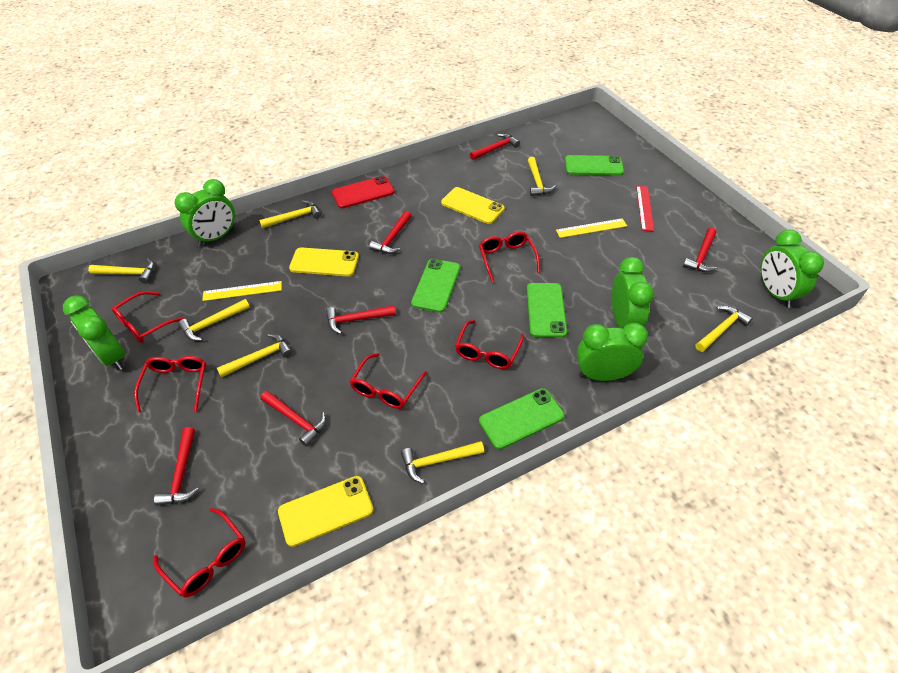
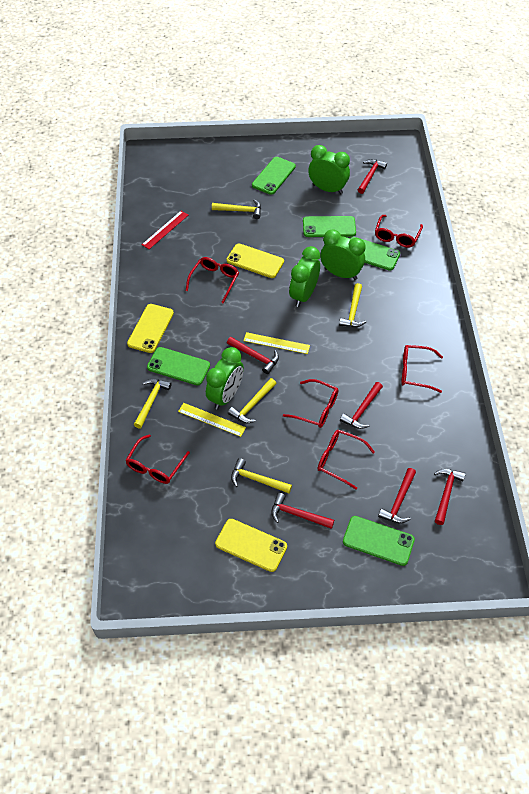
green clock: [63,295,125,370] [175,179,235,246] [577,323,648,381] [612,257,654,329] [760,230,824,308] = 5 -> [206,347,244,410] [289,246,320,307] [308,145,350,194] [320,229,366,280] = 4
green phone: [411,259,460,313] [479,388,564,449] [527,283,567,338] [565,155,624,175] = 4 -> [147,347,210,385] [252,157,296,195] [303,216,356,237] [343,516,415,566] [350,237,400,271] = 5
red phone: [332,176,394,208] = 1 -> none = 0
yellow hammer: [88,258,154,284] [178,299,250,341] [217,334,292,378] [259,200,321,228] [401,441,484,484] [528,157,556,196] [695,306,753,352] = 7 -> [134,379,171,429] [212,199,261,219] [228,378,277,423] [231,458,292,493] [339,283,366,327] = 5

